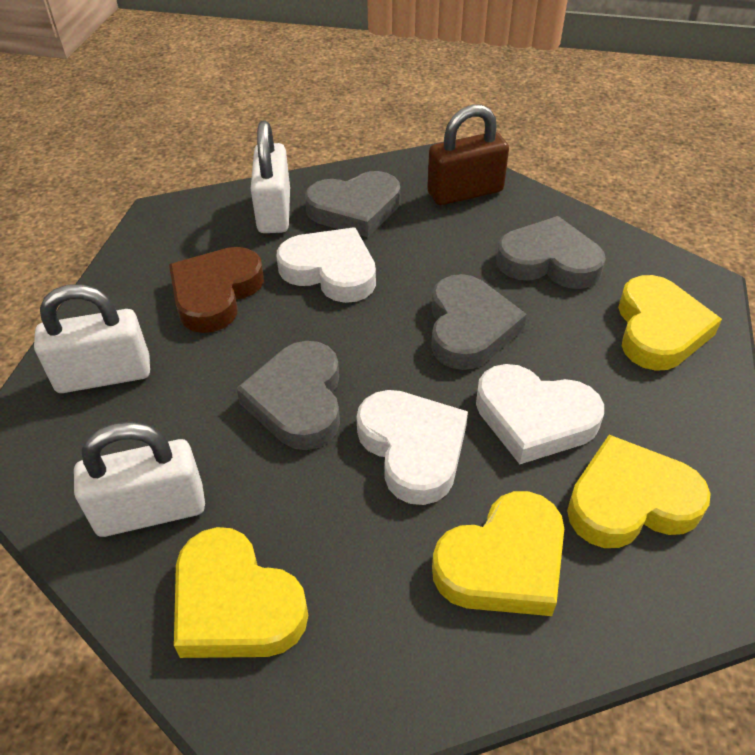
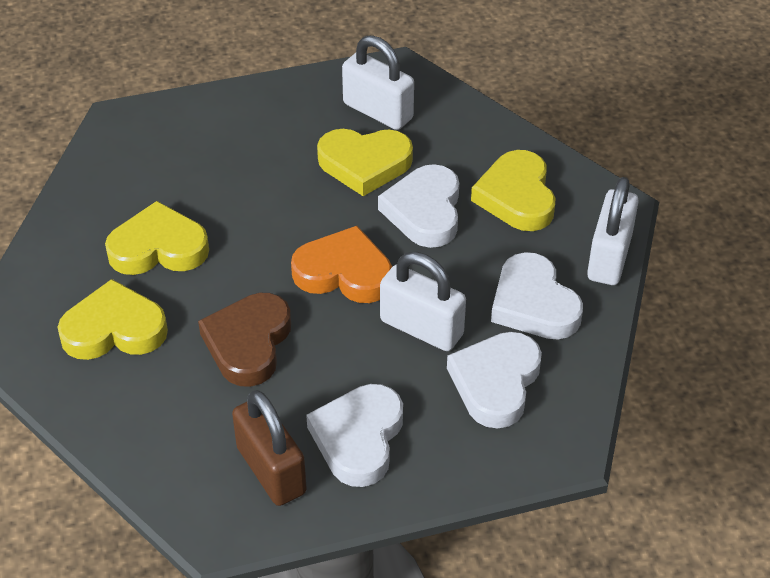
grey heart: [236,341,340,450] [305,171,400,237] [431,274,527,370] [496,216,606,289] = 4 -> none = 0
orange heart: none = 0 -> [291,226,392,303] = 1
white heart: [277,227,376,303] [356,390,468,505] [476,364,604,464] = 3 -> [306,384,403,487] [378,164,459,248] [447,332,542,429] [491,252,583,340] = 4

